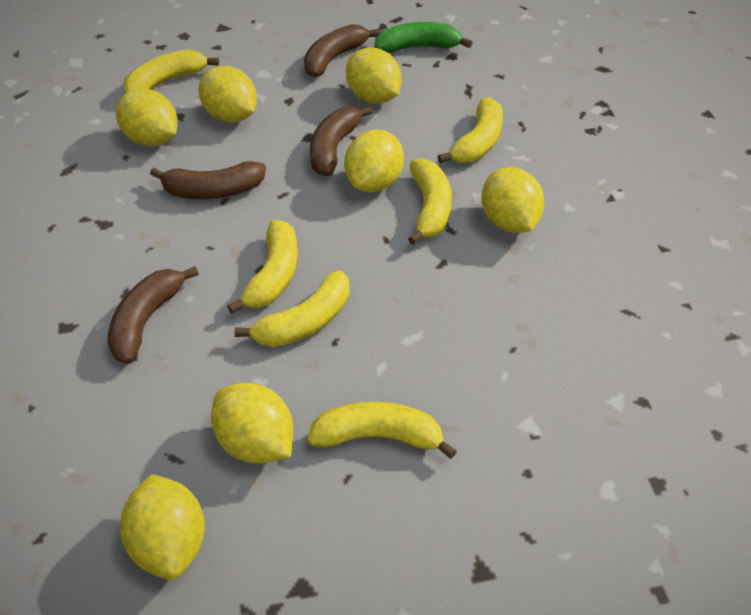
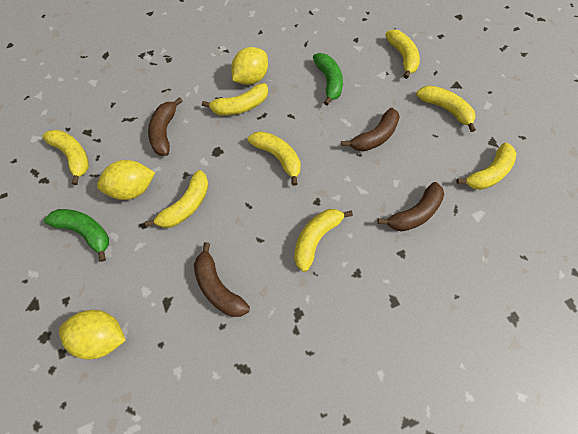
green banana: [374,22,473,53] = 1 -> [44,209,109,262] [313,53,343,105] = 2
yellow banana: [123,49,219,94] [227,220,298,313] [234,270,350,347] [307,402,457,459] [408,158,452,245] [437,97,503,163] = 6 -> [42,130,89,185] [145,170,209,228] [202,83,268,116] [248,131,301,186] [294,209,353,272] [385,29,420,79] [416,85,476,132] [456,143,517,190] = 8
yellow lemon: [116,88,178,146] [120,474,205,580] [198,66,257,123] [211,383,293,464] [344,130,404,192] [346,48,402,104] [481,167,544,233] = 7 -> [59,310,126,360] [97,160,155,200] [231,47,268,85] = 3

